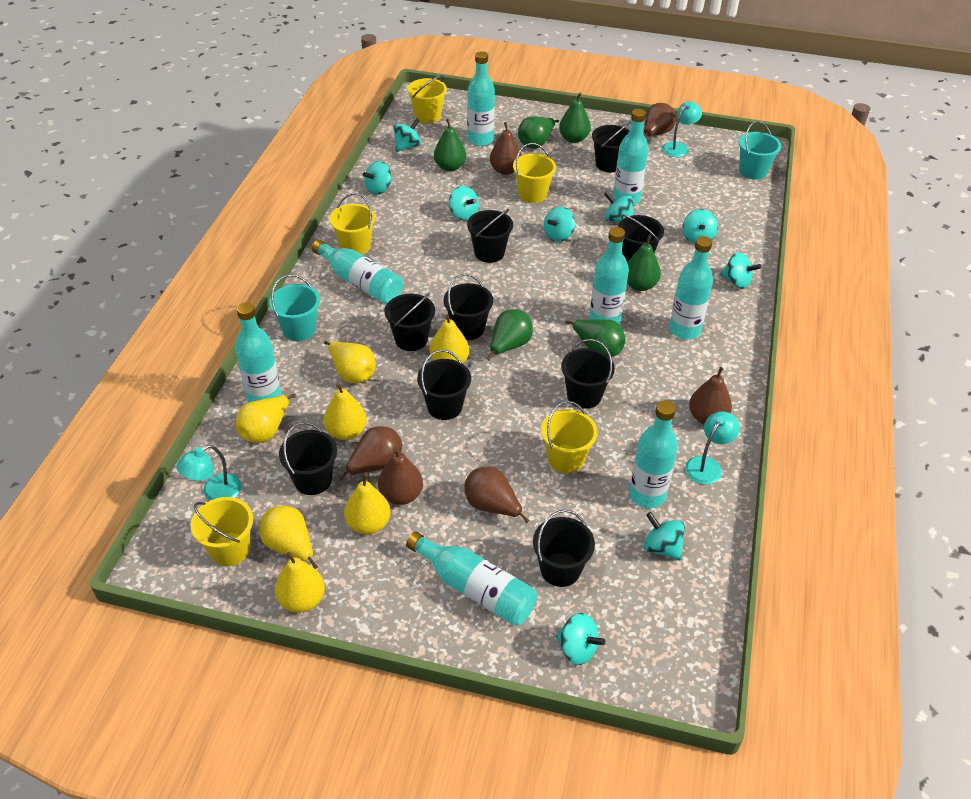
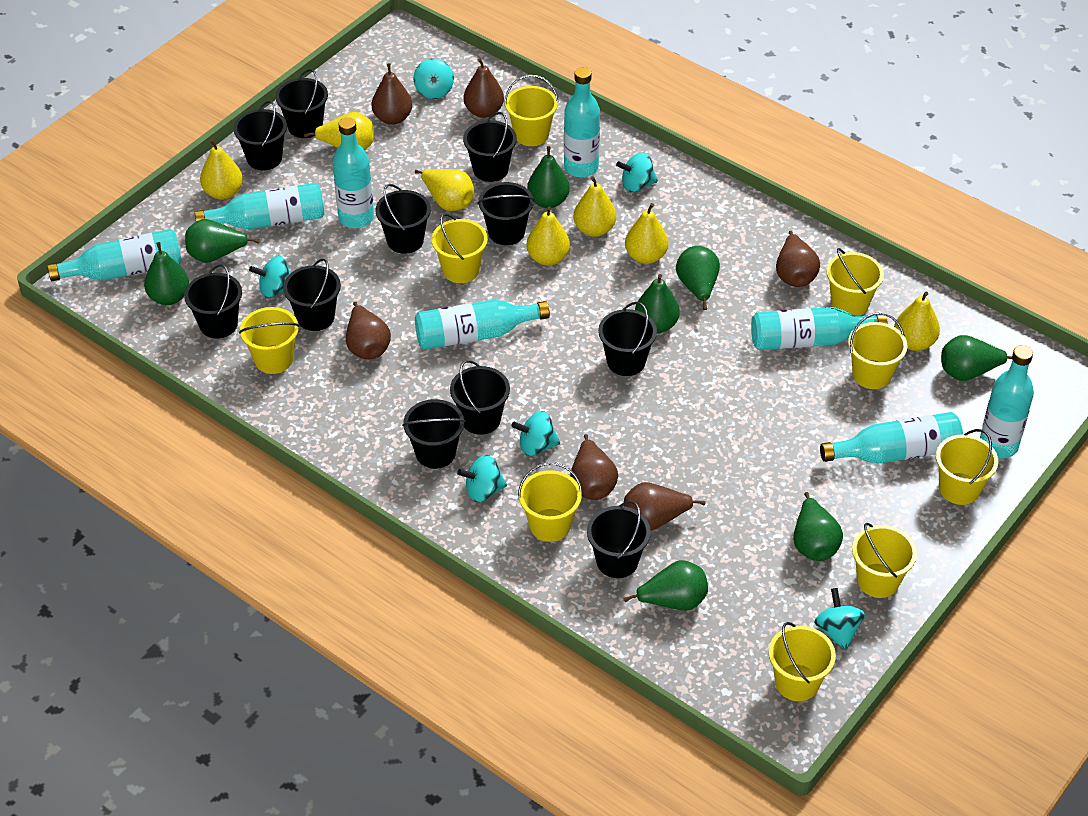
black bucket: [279,422,337,495] [385,293,435,351] [417,350,471,420] [443,273,493,340] [467,209,513,263] [533,510,595,587] [561,339,615,409] [592,122,630,172] [618,215,664,262] = 9 -> [184,264,242,338] [233,101,287,170] [275,69,328,138] [283,258,341,331] [375,184,431,254] [402,399,465,469] [450,360,510,435] [463,112,517,182] [477,182,535,245] [587,501,651,578] [598,302,657,376] = 11
green pear: [434,119,466,172] [486,309,533,361] [518,116,559,148] [559,93,591,143] [565,319,626,357] [627,235,661,291] = 6 -> [144,242,189,305] [185,219,260,263] [527,146,570,208] [623,560,708,611] [635,274,680,333] [676,246,720,310] [793,492,843,561] [941,335,1012,381] = 8
turquoise bucket: [269,274,320,341] [739,121,781,180] = 2 -> none = 0
turquoise lamp: [176,445,242,500] [662,101,702,157] [685,411,740,485] = 3 -> none = 0
turquoise spinning top: [363,161,392,195] [394,118,421,152] [449,186,479,221] [544,207,575,242] [556,613,606,665] [604,191,633,222] [644,512,685,561] [683,209,718,244] [720,252,761,289] = 9 -> [249,256,291,298] [414,58,454,99] [457,455,507,502] [511,411,560,456] [616,152,658,192] [814,588,865,651] = 6
yellow bucket: [191,497,253,566] [329,193,376,255] [407,75,447,124] [513,143,556,203] [541,401,598,473] = 5 -> [239,307,300,374] [432,214,488,283] [504,75,559,146] [518,462,583,542] [769,622,836,701] [826,248,884,316] [848,312,907,389] [852,522,917,598] [936,429,998,505] = 9

